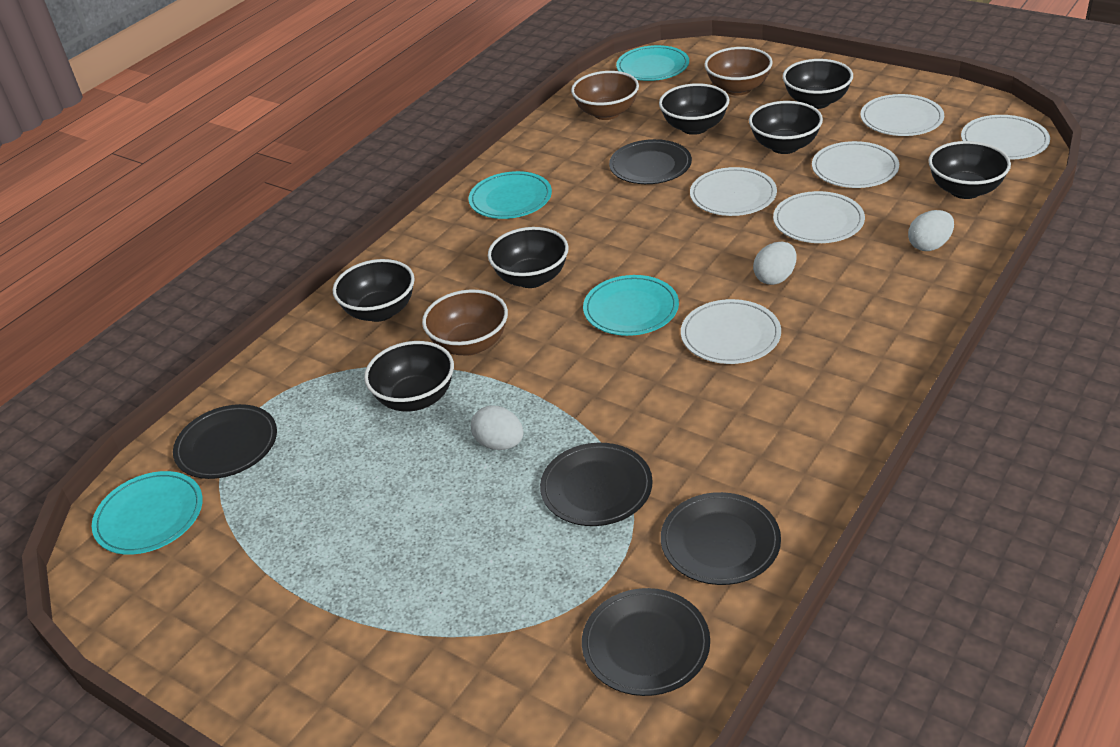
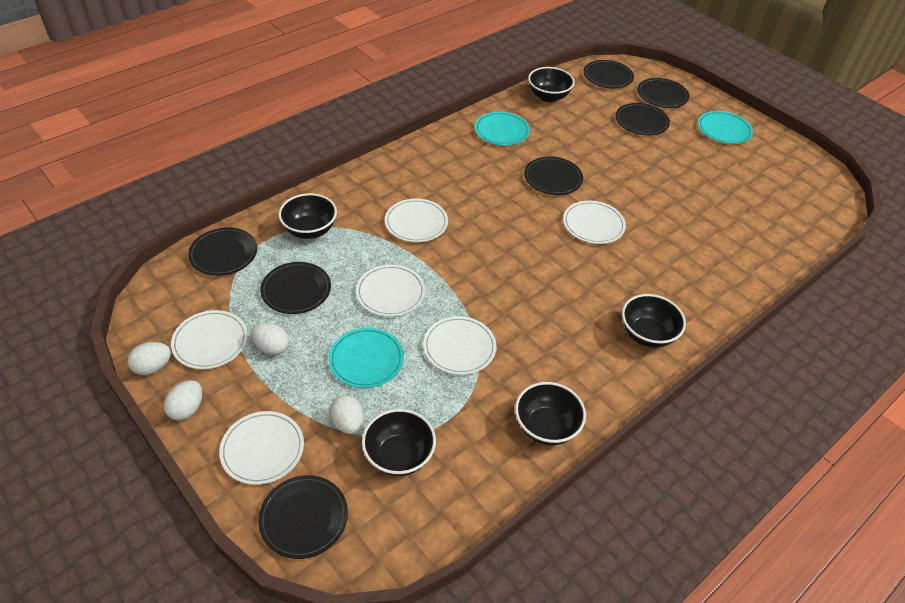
black bowl: [333,259,415,322] [364,341,454,412] [488,227,569,288] [659,83,730,135] [749,101,823,154] [783,59,853,109] [928,141,1011,199] = 7 -> [278,193,337,239] [362,409,436,476] [515,382,586,445] [528,67,575,102] [622,294,686,348] = 5
black plate: [173,404,277,479] [540,443,653,526] [582,588,710,696] [609,139,692,184] [661,492,781,585] = 5 -> [188,227,257,276] [258,475,348,559] [260,262,331,314] [524,157,583,195] [583,60,634,88] [615,103,670,135] [637,78,689,108] = 7
brown bowl: [422,290,508,356] [571,71,639,120] [704,47,773,95] = 3 -> none = 0
turquoise plate: [92,471,203,555] [469,171,552,219] [583,275,679,336] [616,45,689,81] = 4 -> [329,327,404,388] [475,112,530,146] [698,111,753,144] = 3
white egg: [471,405,523,450] [753,242,797,285] [908,210,954,251] = 3 -> [128,342,171,375] [163,380,202,421] [251,323,289,355] [329,395,364,434] = 4

